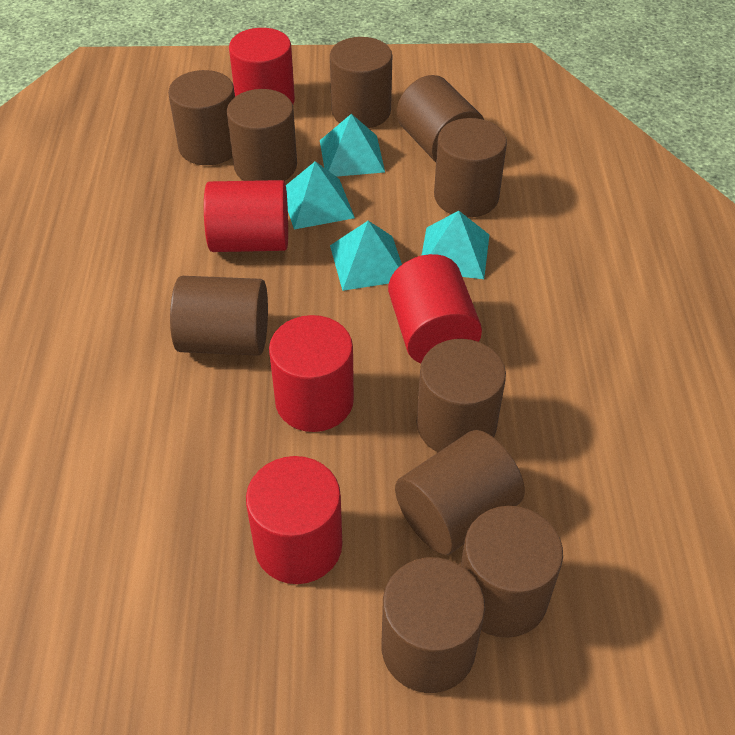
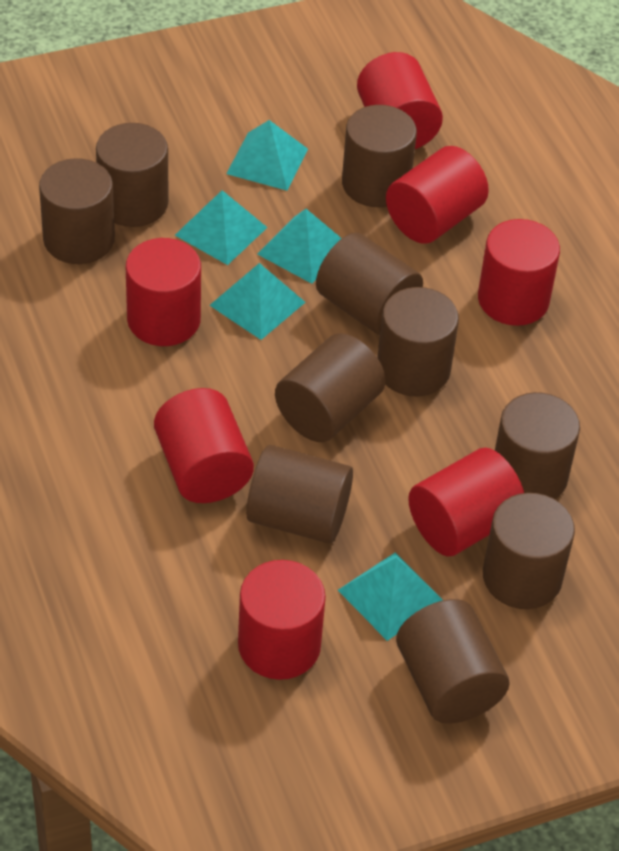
red cylinder: [204,180,288,252] [229,28,295,104] [246,456,342,584] [269,315,354,432] [388,254,482,363] = 5 -> [126,238,201,346] [154,388,254,503] [238,560,326,680] [357,52,443,149] [386,146,489,244] [408,448,524,556] [478,219,560,326] = 7
turquoise pyramid: [286,161,355,229] [320,114,385,177] [330,221,402,291] [421,211,489,279] = 4 -> [175,190,268,265] [209,263,306,340] [226,120,308,191] [257,209,342,284] [338,553,443,641] = 5

